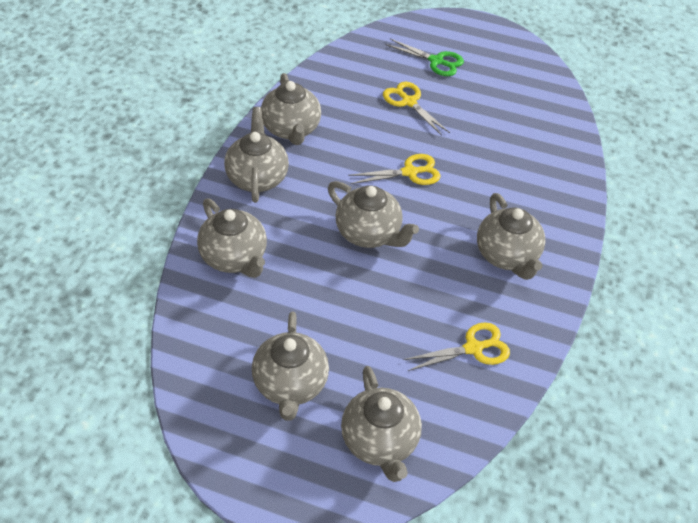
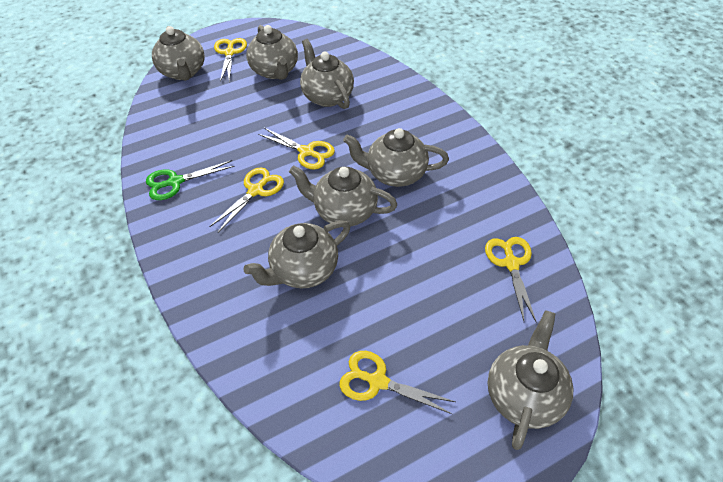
yellow scissors: [348,154,441,185] [383,82,450,136] [403,322,510,371] = 3 -> [209,167,284,232] [214,38,247,82] [258,128,335,170] [340,351,455,414] [485,237,536,322] = 5

